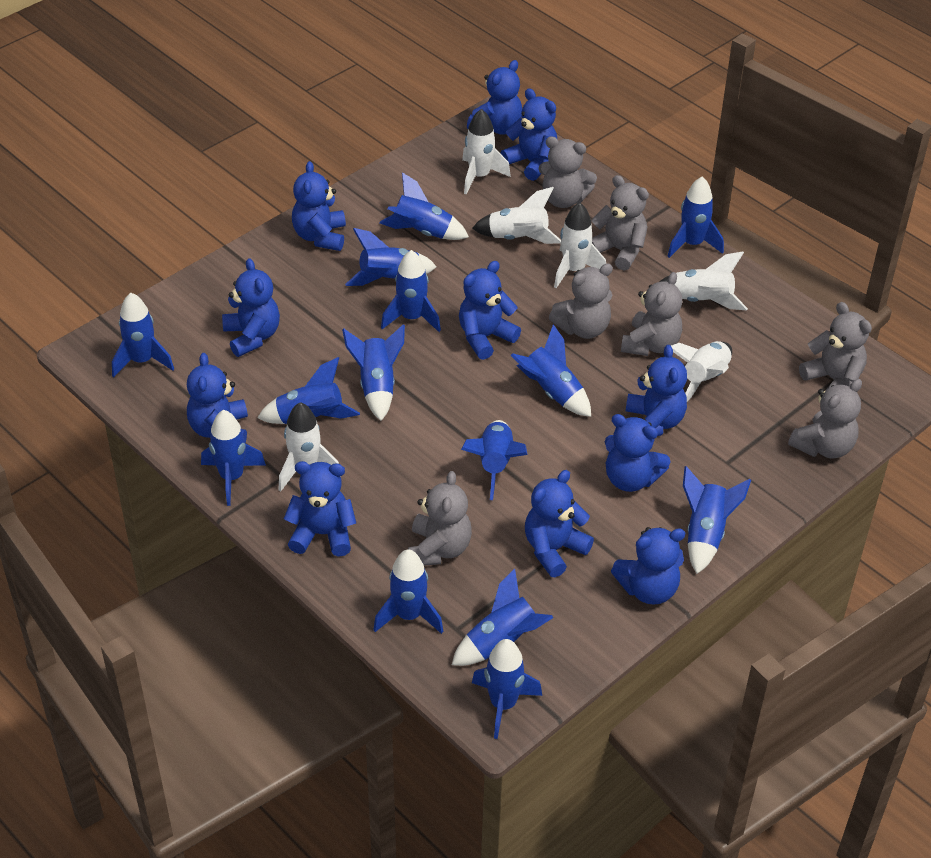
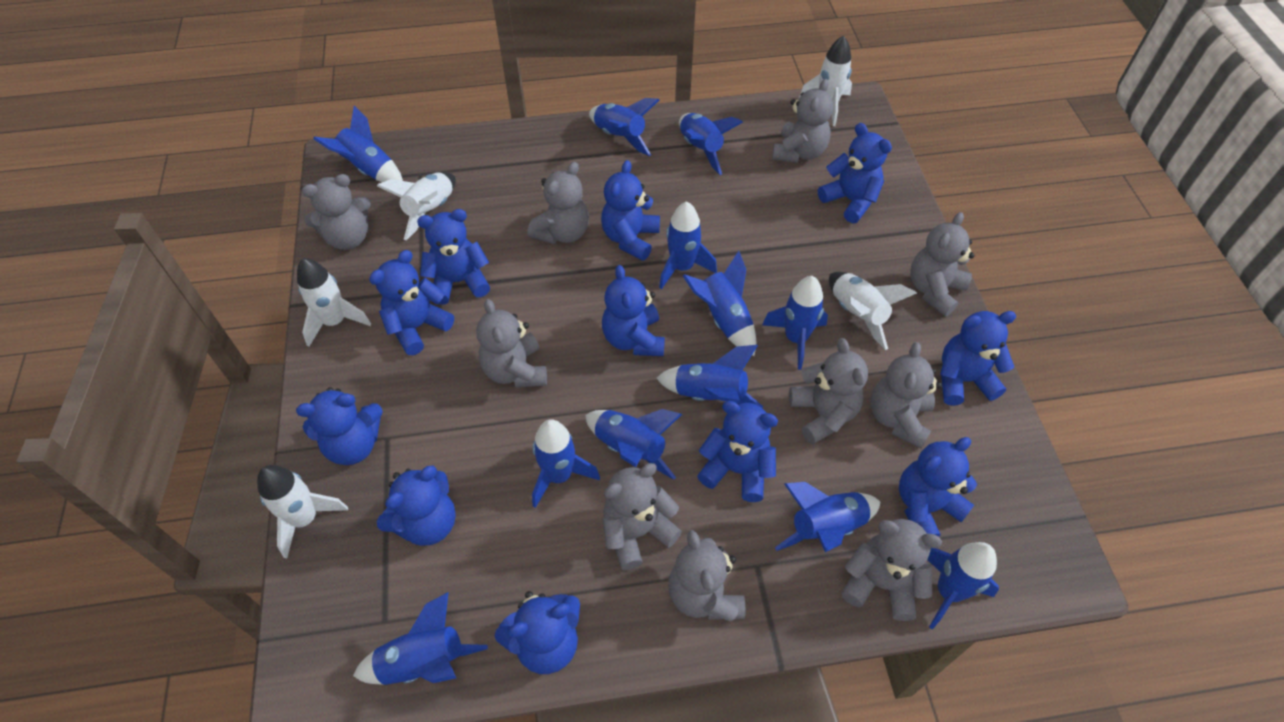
blue rocket: [112,293,174,377] [201,410,266,506] [257,357,360,424] [342,324,405,421] [345,228,436,286] [373,549,444,634] [379,172,469,240] [381,250,441,332] [452,569,554,666] [461,420,528,500] [472,639,542,739] [510,324,591,417] [668,177,724,258] [683,466,751,574] = 14 -> [313,105,403,182] [353,592,488,685] [532,419,600,508] [585,409,682,480] [589,98,660,156] [656,345,763,409] [659,201,717,289] [679,113,743,175] [683,251,756,356] [762,276,828,370] [775,482,880,552] [927,542,999,630] = 12
grey teddy bear: [408,471,472,566] [539,136,597,208] [549,263,613,339] [591,175,649,271] [621,272,682,356] [788,379,862,458] [799,302,872,391] = 7 -> [302,174,371,250] [476,299,547,388] [527,162,589,244] [603,463,682,570] [668,530,745,621] [772,79,833,163] [789,338,868,444] [841,519,942,621] [871,342,942,449] [910,212,974,317] = 10
white rocket: [279,402,341,492] [462,109,511,194] [472,187,561,244] [554,202,606,288] [660,252,748,310] [671,341,732,401] = 6 -> [257,465,348,558] [297,258,371,347] [377,172,456,240] [799,35,852,126] [829,272,917,350] = 5

